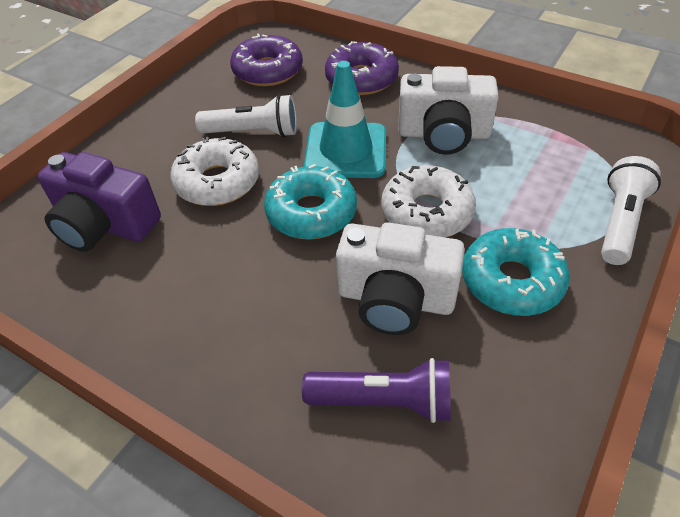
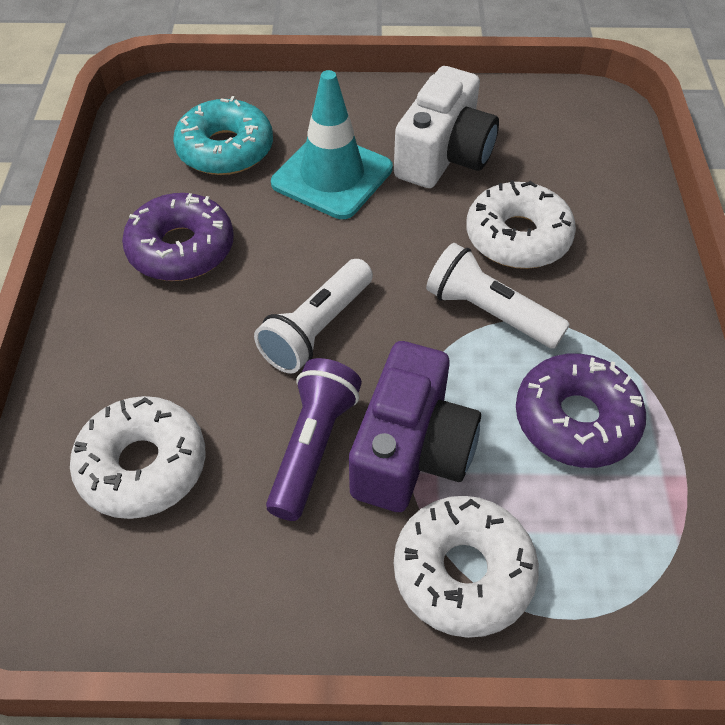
turquoise donut: [264,164,357,240] [462,228,570,316] = 2 -> [173,96,273,175] = 1
white camera: [336,222,465,335] [398,66,499,155] = 2 -> [394,66,499,188] = 1
white donut: [170,137,259,206] [381,165,476,238] = 2 -> [70,396,206,519] [394,496,539,638] [466,180,576,269] = 3

